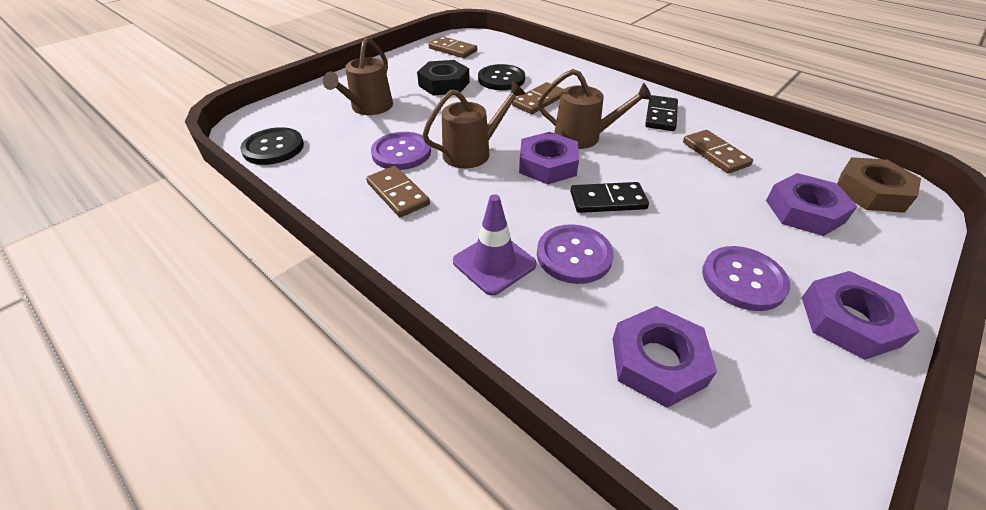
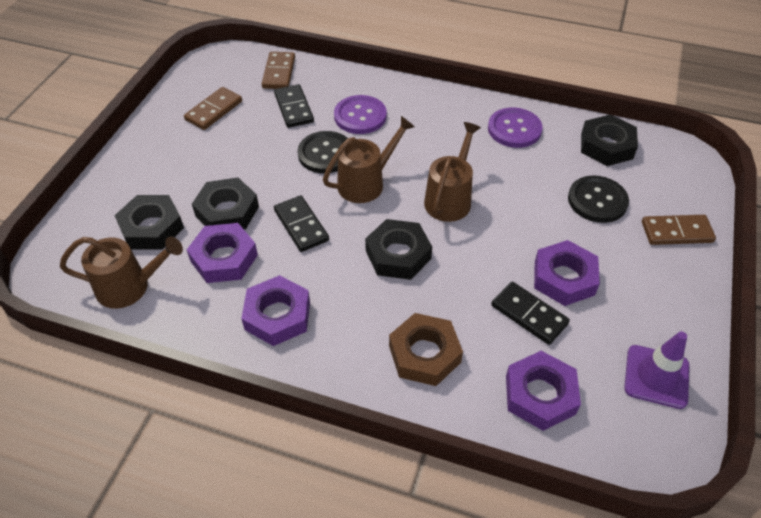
black domino: [570,182,649,213] [645,95,678,131] = 2 -> [274,84,314,128] [274,195,329,252] [491,282,570,345] = 3
black nut: [417,60,470,96] = 1 -> [114,195,184,250] [192,177,259,230] [365,219,432,280] [581,114,638,166] = 4
brown domino: [366,166,430,217] [428,36,477,58] [512,82,564,114] [683,130,753,173] = 4 -> [184,87,242,130] [262,52,295,89] [642,215,716,245] = 3
purple button: [371,132,431,170] [537,224,614,284] [702,246,791,311] = 3 -> [334,95,387,134] [488,108,543,148] = 2

